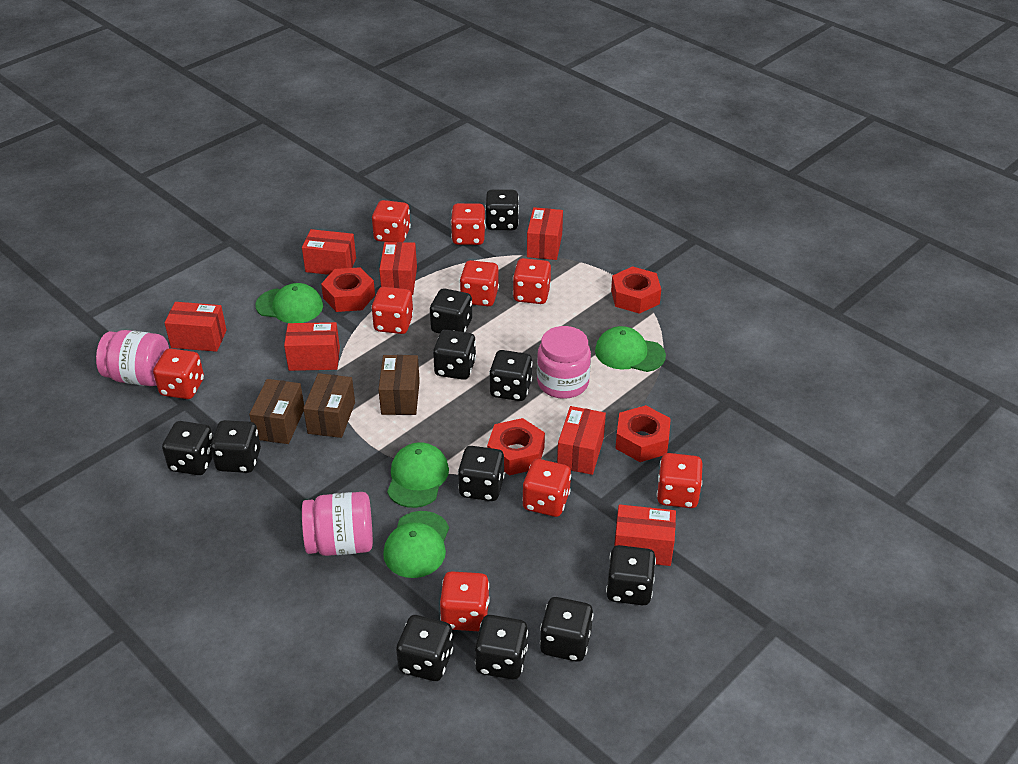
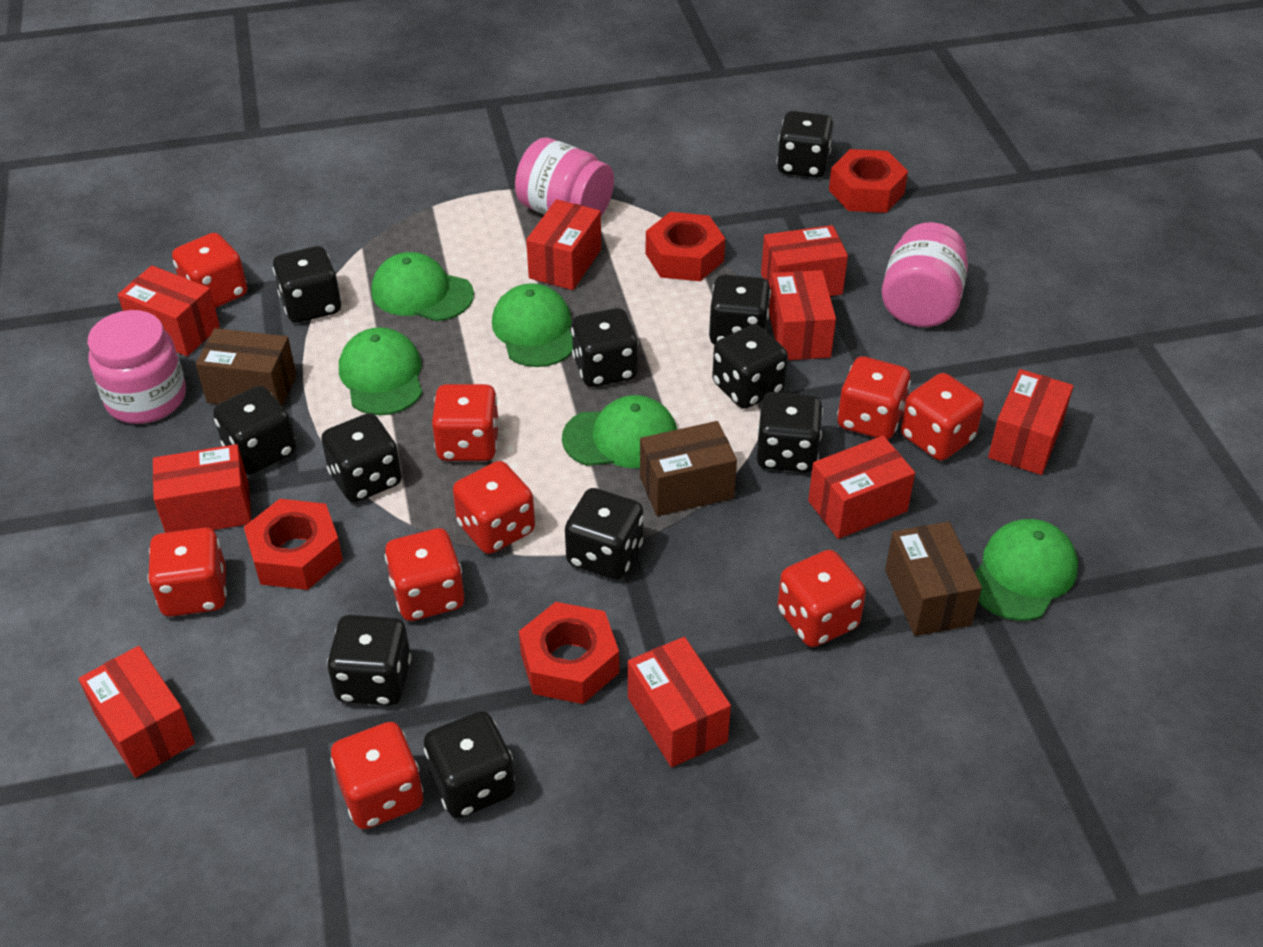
green cap: [255,283,323,323] [383,511,449,578] [387,442,449,508] [595,326,666,372] = 4 -> [339,327,422,415] [371,252,474,321] [492,283,573,367] [562,395,677,468] [975,519,1078,621] = 5
red box: [164,302,227,352] [284,322,340,371] [302,229,356,275] [379,242,417,295] [527,207,563,260] [557,406,606,475] [614,504,676,566] = 7 -> [78,646,195,778] [118,266,220,356] [153,444,251,533] [526,199,601,290] [628,637,731,767] [761,225,848,296] [769,270,836,360] [808,436,915,539] [988,369,1074,475] = 9

